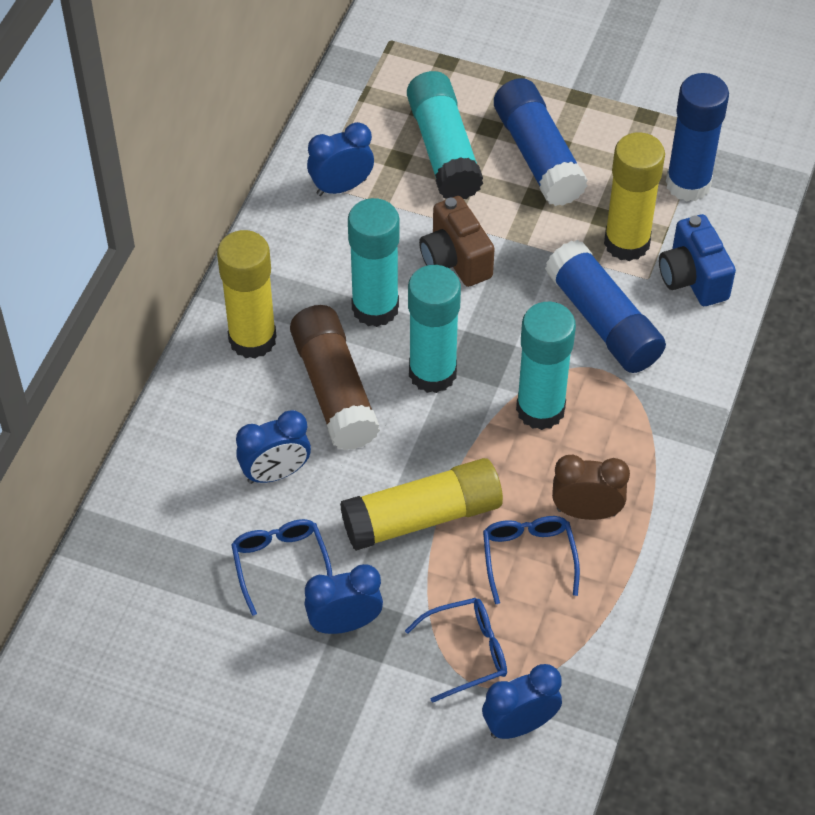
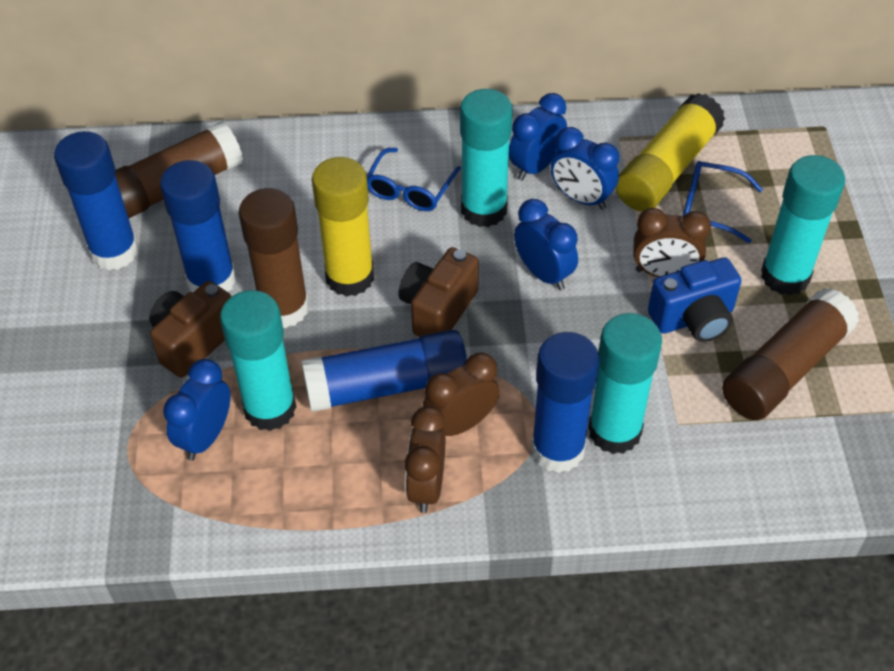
blue glasses: [231,519,332,616] [405,598,507,703] [483,516,580,604] = 3 -> [367,148,461,211] [683,161,763,243] = 2
blue glue stick: [494,78,588,206] [545,240,666,373] [666,73,729,202] = 3 -> [54,131,138,270] [160,160,236,292] [301,330,467,412] [531,332,599,473] = 4
brown camera: [419,196,495,287] = 1 -> [149,281,232,378] [398,247,479,337] = 2
brown clock: [552,455,630,520] = 1 -> [405,406,446,513] [423,352,500,436] [633,208,711,277] = 3
brown glue stick: [290,305,380,450] = 1 -> [115,122,243,218] [238,188,309,328] [722,288,859,420] = 3
yellow glue stick: [217,230,277,359] [340,458,503,551] [604,132,665,261] = 3 -> [312,157,374,297] [616,93,725,212] = 2

